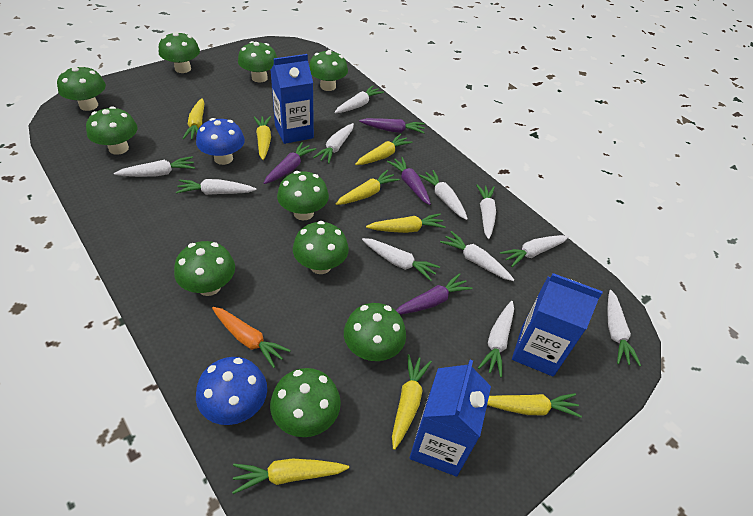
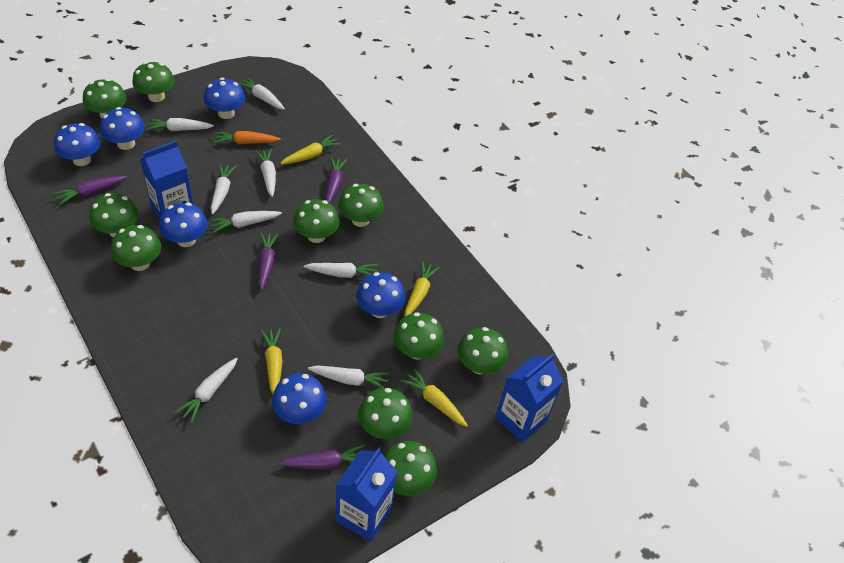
blue mushroom: [196,118,245,165] [196,357,267,425] = 2 -> [54,123,100,166] [100,107,145,150] [159,203,207,247] [204,78,245,119] [272,373,327,424] [357,272,406,318] = 6
white carrot: [114,156,195,177] [176,179,257,195] [313,123,354,164] [334,85,384,113] [362,238,440,281] [418,170,468,220] [440,231,514,281] [476,185,496,239] [478,301,514,377] [500,235,569,267] [607,290,641,366] = 11 -> [146,118,214,131] [175,358,238,423] [209,211,282,233] [211,164,236,214] [238,77,285,110] [255,148,276,197] [304,263,378,278] [308,365,390,388] = 8
yellow carrot: [182,98,204,140] [232,458,349,494] [254,116,271,160] [336,170,400,205] [355,134,413,165] [366,214,446,233] [392,354,432,450] [487,393,582,418] = 8 -> [260,328,283,394] [280,135,341,164] [401,368,468,427] [405,261,440,316] = 4

